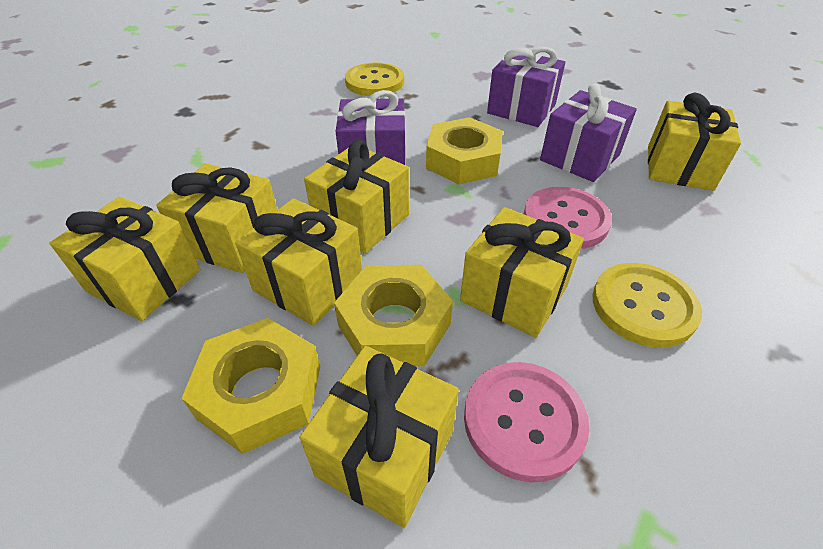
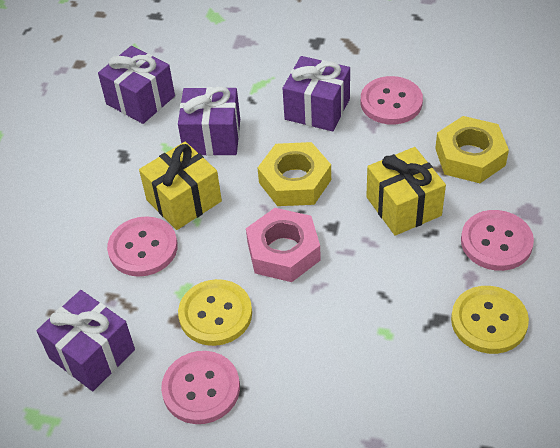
pink button: [464,362,590,482] [524,187,612,249] = 2 -> [107,216,178,277] [161,351,240,424] [361,76,423,125] [461,210,534,271] = 4
pink nut: none = 0 -> [246,208,321,282] = 1
purple gift: [335,90,406,165] [487,47,565,127] [540,84,637,182] = 3 -> [36,290,135,391] [98,46,175,124] [178,86,240,156] [283,56,350,132] = 4
yellow gift: [49,197,201,321] [156,163,277,273] [235,198,362,326] [300,346,459,528] [304,140,409,254] [460,207,584,338] [648,93,741,191] = 7 -> [139,142,222,230] [366,147,446,236] = 2
yellow nut: [181,318,320,454] [334,265,453,366] [426,117,503,184] = 3 -> [258,142,331,206] [435,116,509,183] = 2

